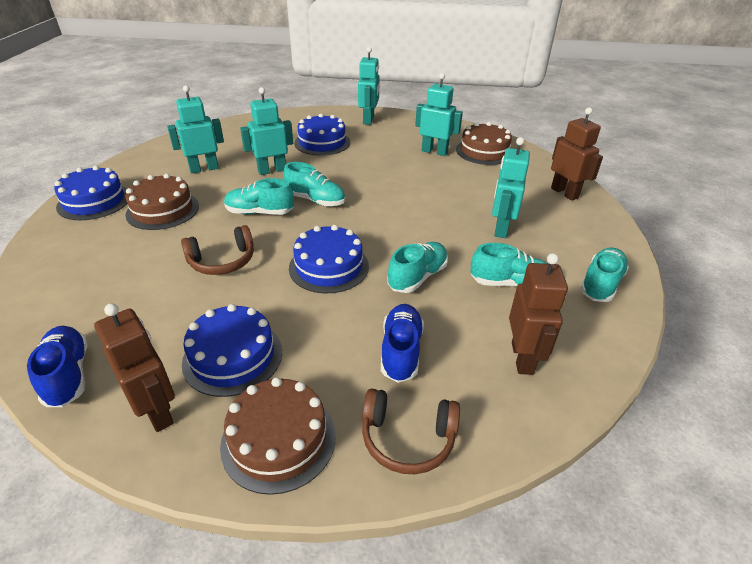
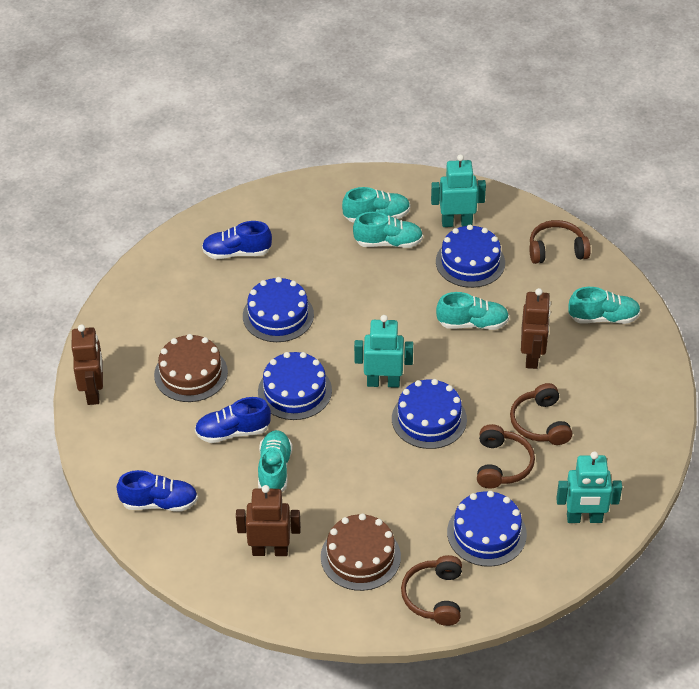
blue cake: [54,166,127,220] [182,304,282,397] [289,225,369,294] [294,114,350,156] = 4 -> [243,277,314,342] [258,352,332,420] [392,379,467,449] [436,225,505,288] [447,491,527,567] = 5
blue shoe: [27,326,88,407] [381,304,424,383] = 2 -> [117,470,198,512] [195,397,271,443] [202,221,272,259] = 3
brown cake: [125,174,199,230] [220,377,336,495] [456,122,512,165] = 3 -> [154,334,228,402] [321,513,401,591] = 2
brown headphones: [181,225,254,275] [362,388,460,474] = 2 -> [401,555,462,626] [477,424,535,489] [510,383,572,445] [530,220,591,264] = 4
turquoise robot: [167,85,224,173] [240,87,293,175] [358,47,380,125] [415,73,463,156] [492,137,530,238] = 5 -> [354,315,413,388] [431,154,486,227] [556,451,622,523] = 3

